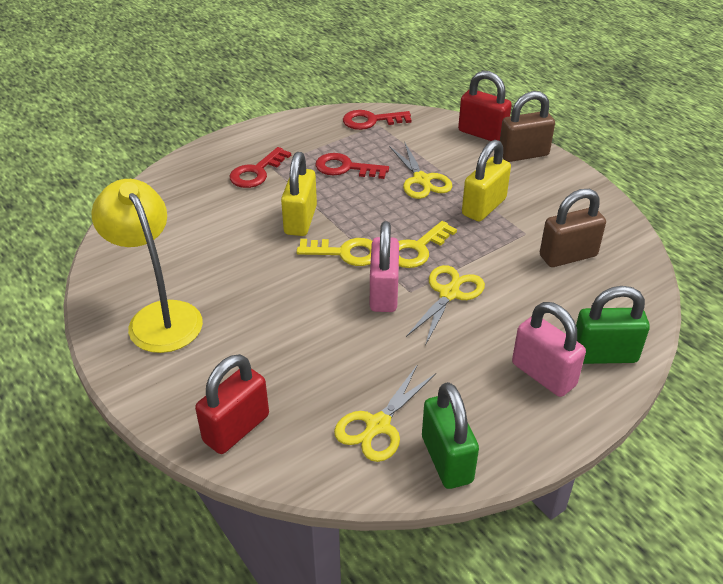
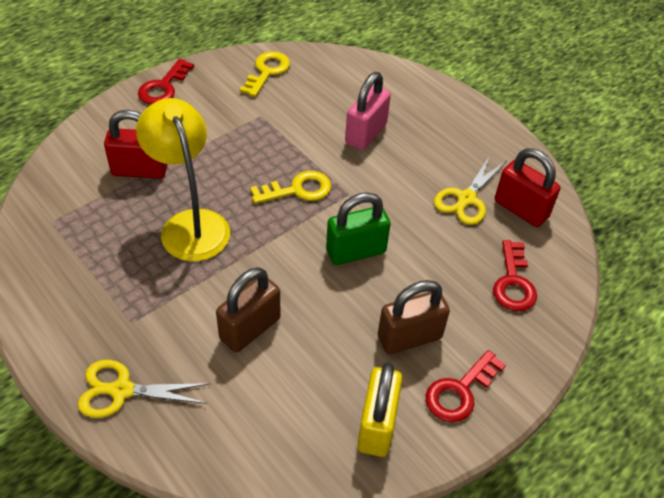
green padlock: [422,382,479,489] [576,286,650,364] = 2 -> [326,192,391,265] = 1
pink padlock: [370,221,399,312] [512,302,586,397] = 2 -> [345,72,391,150] = 1
yellow padlock: [281,152,317,236] [462,140,511,222] = 2 -> [357,362,402,457] = 1
yellow scissors: [334,365,436,462] [389,142,452,199] [406,265,485,345] = 3 -> [78,360,210,418] [434,154,506,225] = 2

